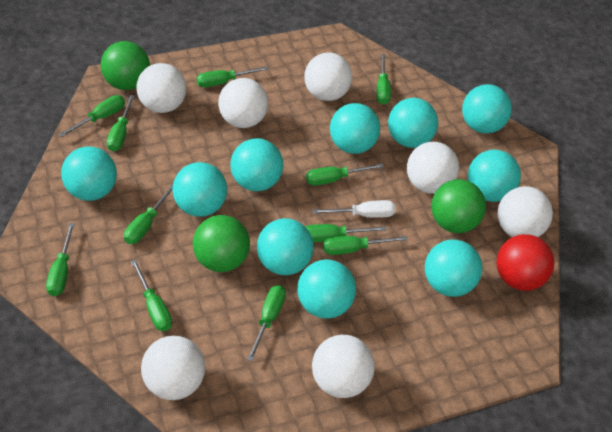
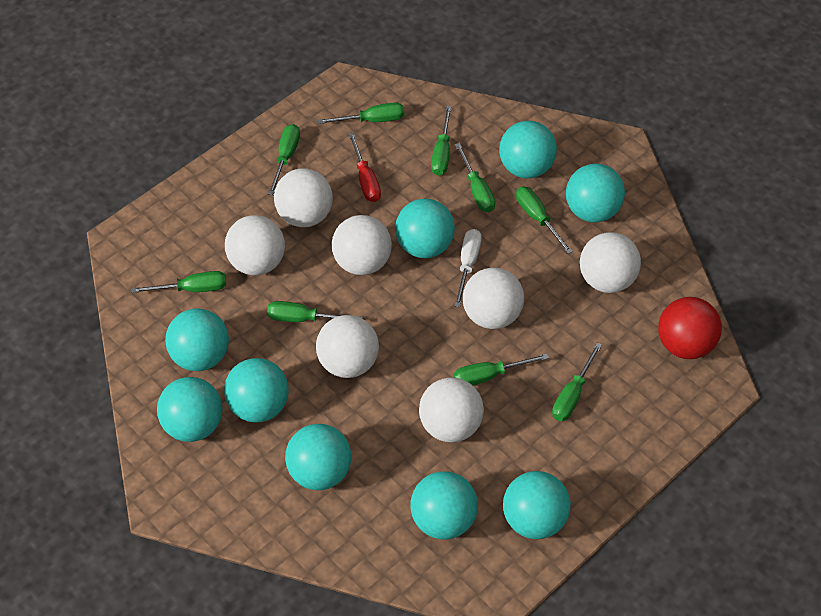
green ball: [101,41,150,90] [193,215,250,272] [431,179,486,233] = 3 -> none = 0
green screwdriver: [46,223,75,296] [59,95,125,137] [107,95,135,151] [124,184,173,244] [131,260,172,331] [197,66,269,87] [247,285,286,361] [305,224,386,242] [306,163,384,186] [323,236,408,255] [377,54,391,105] = 11 -> [131,271,226,293] [267,301,363,322] [268,124,300,195] [318,103,404,124] [431,106,452,176] [454,353,549,385] [455,143,495,212] [516,187,573,254] [552,343,602,421] = 9
red screwdriver: none = 0 -> [348,132,381,202] = 1
turquoise ball: [61,146,117,201] [172,162,227,217] [230,138,283,191] [257,218,314,275] [297,260,356,319] [330,103,380,154] [388,98,438,148] [425,239,482,297] [462,84,512,134] [468,150,521,202] = 10 -> [157,377,223,442] [165,308,229,371] [224,358,289,423] [285,424,352,490] [395,199,455,258] [410,471,478,539] [499,121,557,178] [503,471,571,539] [566,164,625,222] = 9

